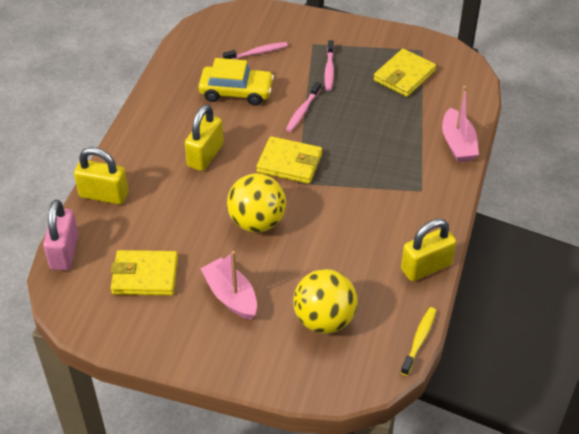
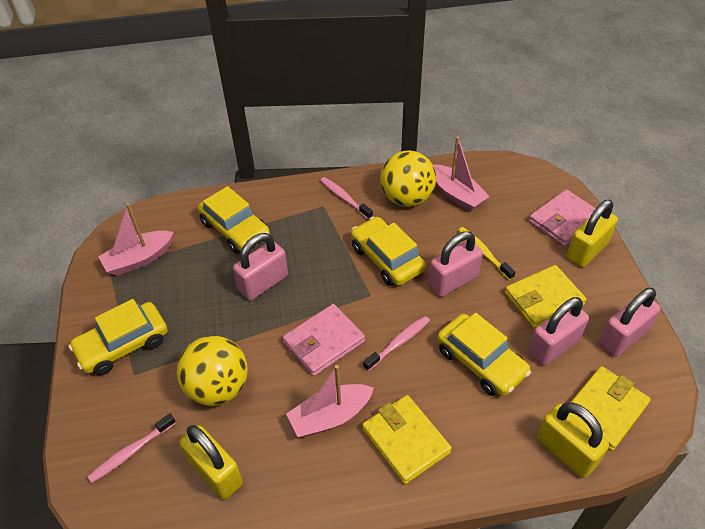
pink boat: [200,251,257,320] [442,86,479,162] = 2 -> [98,203,174,276] [286,365,374,437] [433,136,490,212] = 3
pink padlock: [43,200,79,270] = 1 -> [233,233,288,300] [428,231,483,297] [528,297,589,366] [599,288,661,357] = 4
pink wallet: none = 0 -> [283,304,365,376] [529,189,596,247] = 2
yellow car: [198,58,274,106] = 1 -> [69,299,168,376] [198,186,270,254] [351,217,426,286] [437,313,531,396] = 4

